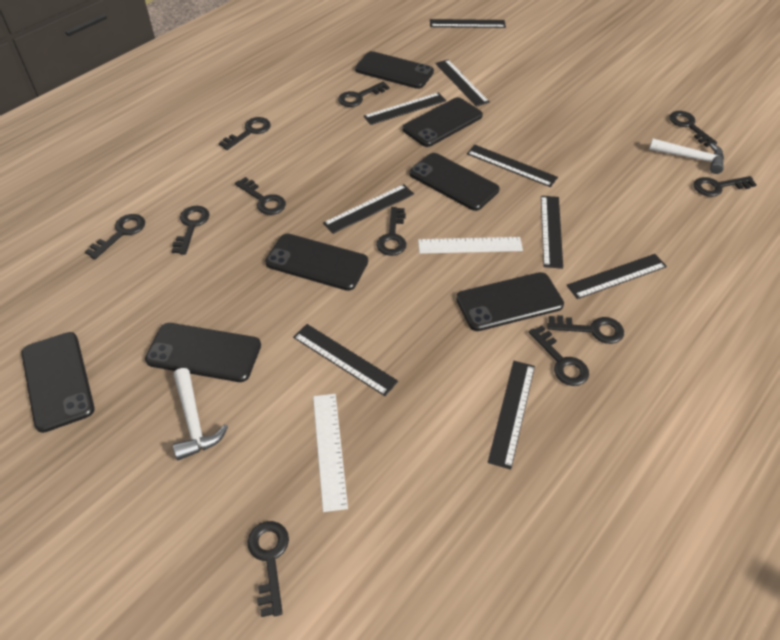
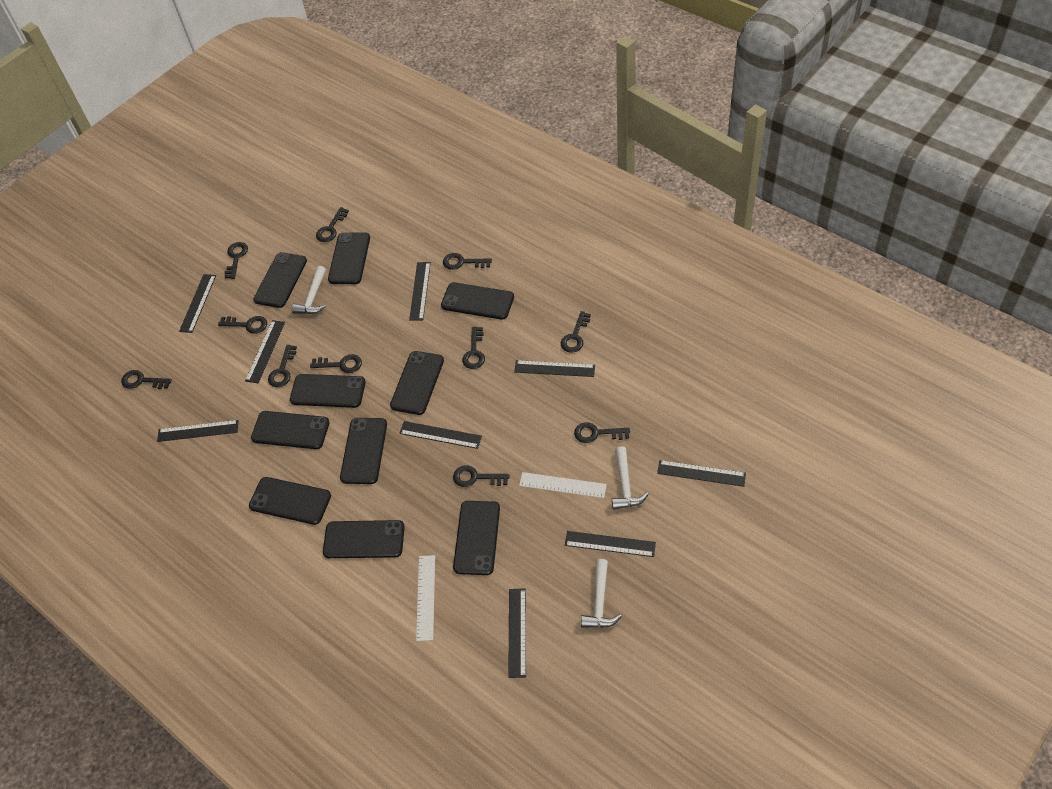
black phone: [21,332,95,433] [145,323,261,382] [265,234,368,291] [355,51,434,89] [402,97,483,147] [409,153,499,211] [456,272,564,331] = 7 -> [249,477,331,525] [251,411,330,449] [253,252,307,308] [290,374,366,408] [323,520,405,558] [328,232,370,284] [340,418,387,484] [390,351,444,415] [441,282,514,320] [453,501,500,575] = 10
white hammer: [173,368,228,460] [649,138,724,174] = 2 -> [292,266,326,314] [581,559,622,628] [612,446,649,510] = 3

